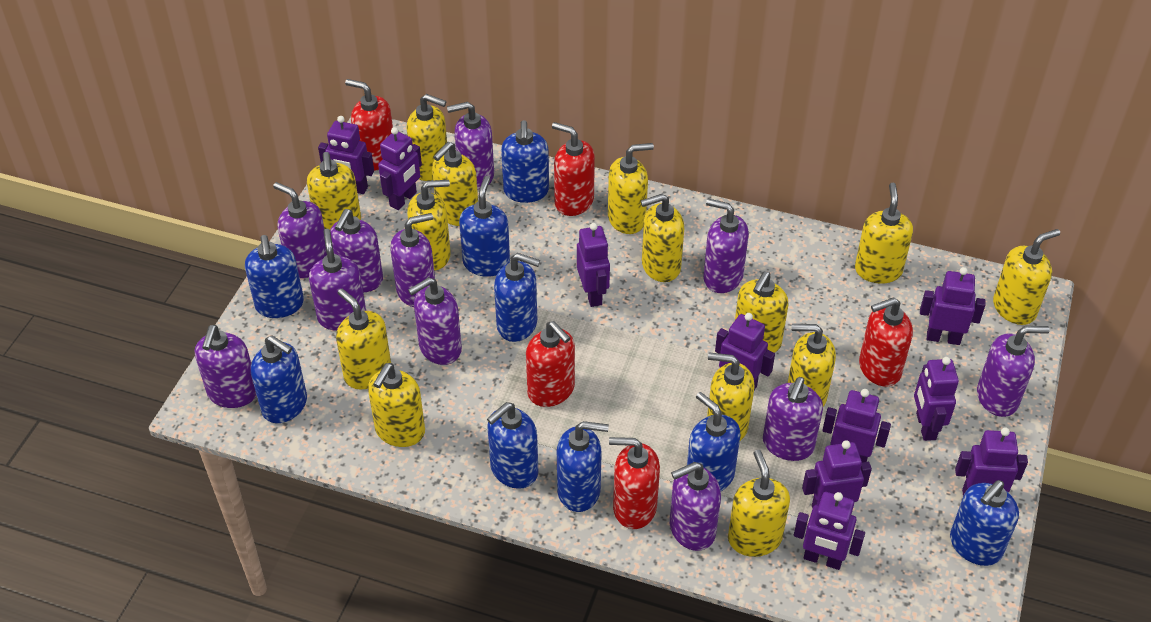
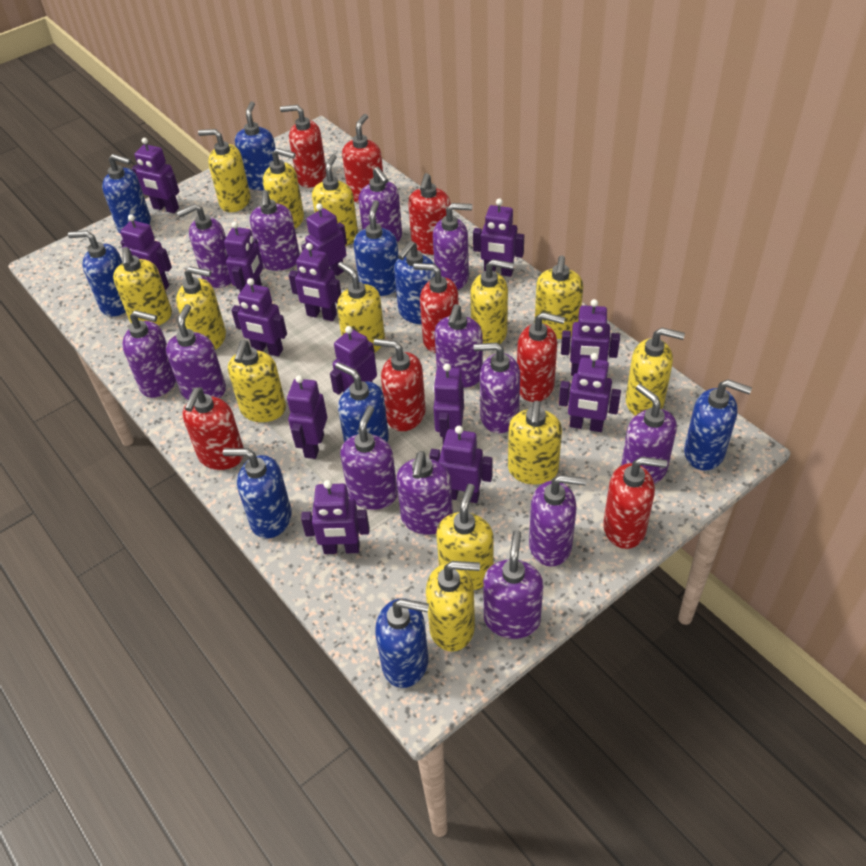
purple robot: [318,116,374,194] [378,127,422,210] [577,223,610,307] [715,313,775,390] [794,492,865,570] [802,440,872,508] [822,389,891,462] [914,357,959,441] [920,267,986,345] [955,427,1028,496] = 10 -> [120,214,172,290] [132,138,180,213] [224,221,263,292] [231,278,287,356] [287,375,327,459] [289,243,341,321] [301,203,347,276] [301,480,369,554] [330,326,377,395] [430,426,493,503] [433,363,464,443] [473,199,524,277] [559,353,621,432] [561,299,620,376] = 14
purple soap dispenser: [195,325,256,408] [273,182,327,278] [309,229,366,331] [330,209,383,292] [390,213,435,307] [408,277,462,365] [447,102,494,190] [670,462,721,551] [703,199,749,293] [763,377,823,461] [977,326,1050,417] = 11 -> [122,310,176,398] [166,304,226,400] [177,204,231,288] [250,190,300,271] [340,405,398,510] [358,167,402,242] [396,451,453,535] [433,203,472,290] [434,304,483,388] [473,342,520,433] [483,530,543,639] [529,475,586,566] [621,384,677,484] = 13
red soap dispenser: [345,79,393,171] [526,321,575,407] [552,122,595,216] [609,437,660,529] [859,297,913,387] = 5 -> [182,388,244,470] [280,105,326,188] [342,114,383,203] [374,338,426,431] [408,173,451,255] [413,263,459,353] [517,312,565,402] [603,457,667,549] = 8
yellow soap dispenser: [307,152,361,229] [336,289,391,389] [368,363,425,447] [407,94,447,181] [407,180,451,271] [432,142,478,226] [608,143,654,234] [641,194,684,282] [707,352,755,441] [728,450,790,557] [735,271,788,353] [788,324,836,407] [855,183,913,284] [993,229,1060,325] = 14 -> [113,247,172,326] [176,266,226,350] [198,129,251,212] [228,340,286,422] [263,148,304,228] [312,154,358,246] [337,261,385,353] [426,561,480,652] [436,484,493,590] [470,259,514,345] [508,400,562,484] [535,256,583,339] [626,328,685,416] = 13

